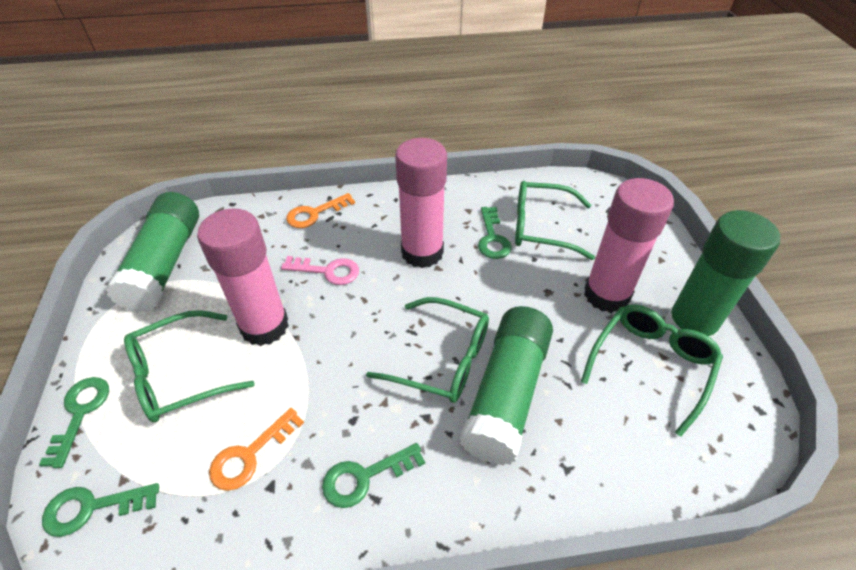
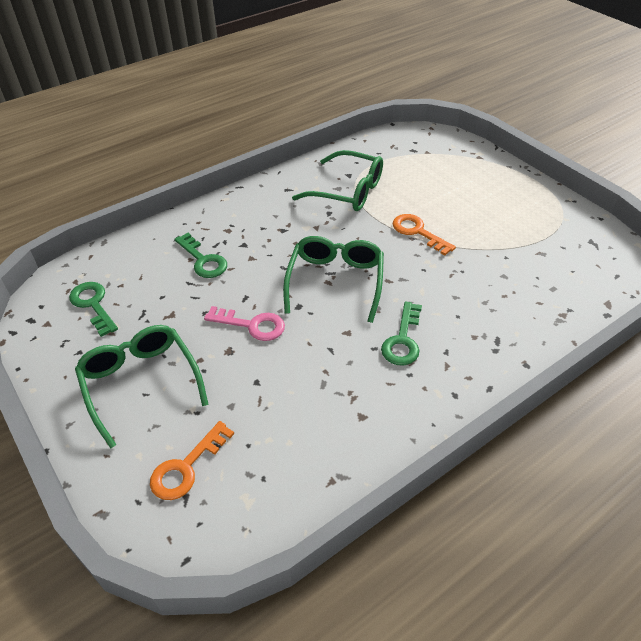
green glasses: [124,310,255,422] [366,297,489,403] [515,181,595,260] [581,304,723,437] = 4 -> [75,325,209,449] [283,236,384,323] [292,150,383,211] = 3
green glue stick: [106,192,199,312] [460,306,553,465] [665,210,780,339] = 3 -> none = 0
green key: [39,377,109,468] [42,483,159,537] [322,443,425,508] [478,207,512,259] = 4 -> [69,282,118,337] [175,233,227,278] [381,302,422,365] = 3
pink glue stick: [197,208,289,346] [395,138,447,268] [584,178,674,313] = 3 -> none = 0

